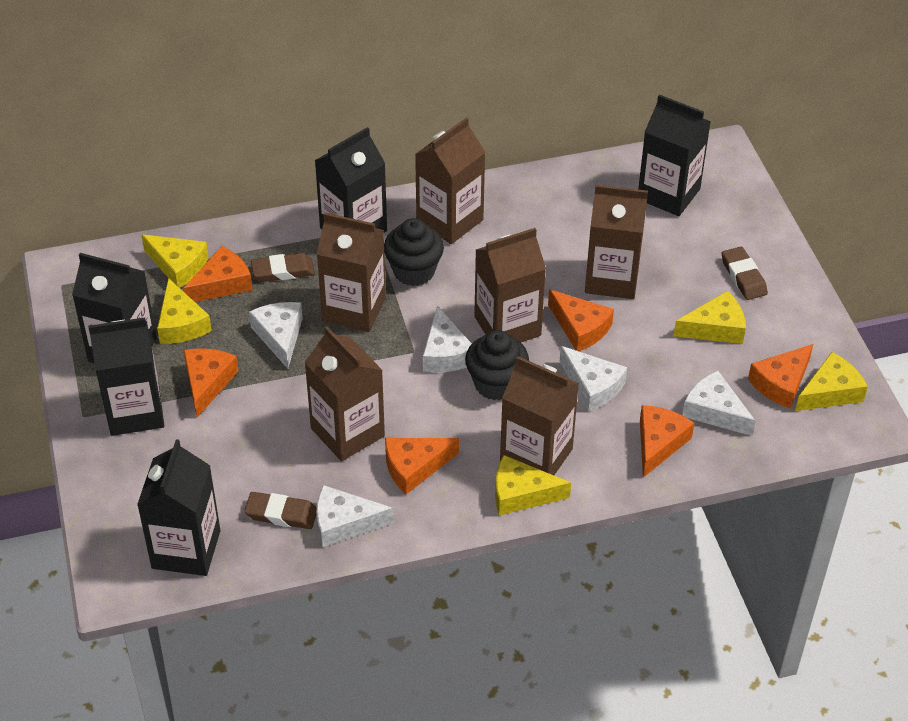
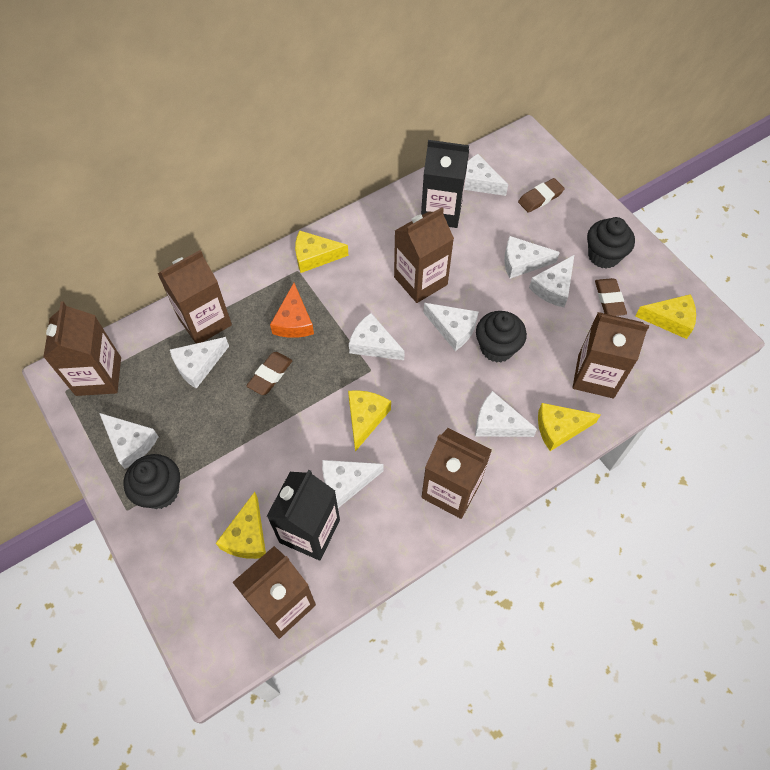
black carton: [72,253,157,363] [88,317,164,436] [137,439,220,576] [314,127,387,233] [638,94,711,216] = 5 -> [267,470,340,561] [421,140,469,228] = 2
black cupcake: [384,218,444,286] [465,330,529,400] = 2 -> [124,454,180,509] [476,311,527,363] [587,217,635,268] = 3
orange cheese: [183,246,253,302] [184,349,239,417] [385,438,459,494] [548,289,614,351] [640,405,694,477] [748,344,813,409] = 6 -> [270,283,314,338] = 1
white cheese: [249,302,303,369] [317,485,394,547] [423,305,472,372] [560,346,627,412] [682,371,755,436] = 5 -> [99,413,159,469] [170,337,229,389] [322,460,384,508] [349,313,405,360] [423,303,478,351] [464,154,508,196] [475,391,537,437] [504,236,560,279] [529,255,574,307] = 9

